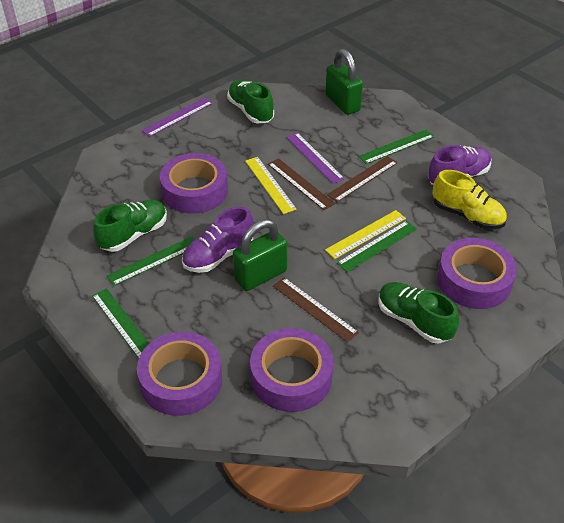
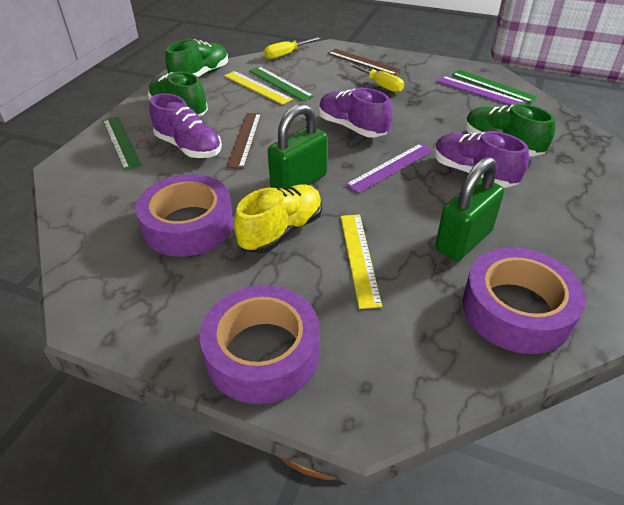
brown ruler: [268,158,335,210] [273,277,359,343] [327,156,398,202] = 3 -> [227,113,262,169] [328,49,402,75] = 2
green ruler: [92,288,149,358] [107,236,195,286] [337,221,417,272] [358,130,435,164] = 4 -> [103,117,142,170] [249,66,314,101] [452,70,538,103] = 3
purple shoe: [182,207,254,273] [428,145,491,185] = 2 -> [149,93,222,158] [319,88,392,137] [435,131,529,188] = 3
purple tape: [137,332,222,416] [160,153,228,214] [250,328,333,412] [437,238,517,309] = 4 -> [136,174,234,257] [200,285,320,404] [462,247,586,354] = 3
yellow screwdriver: none = 0 -> [264,37,321,59] [348,63,404,92] = 2

